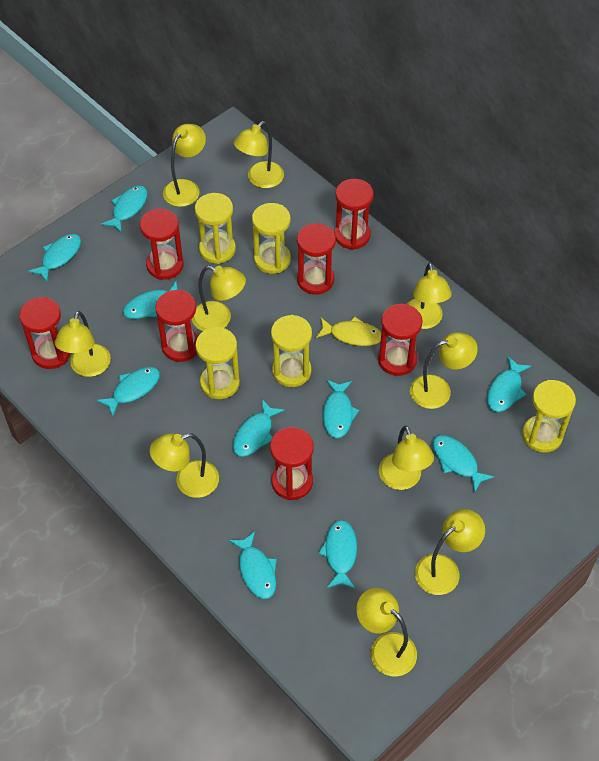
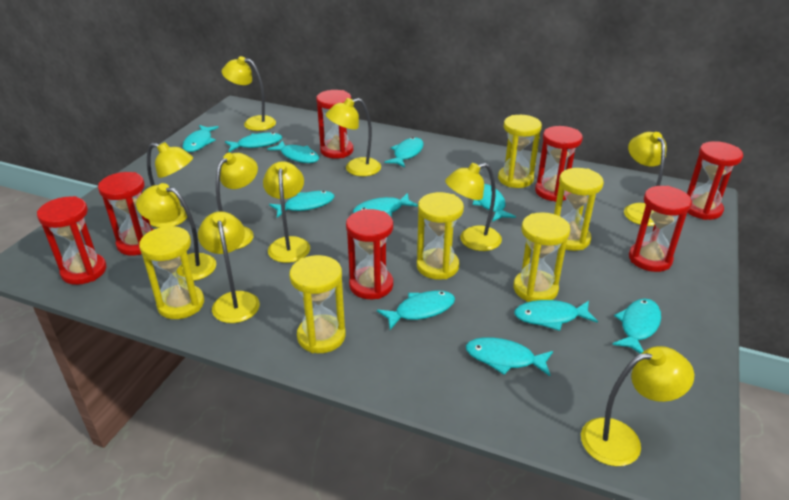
turquoise fish: [28,234,81,282] [97,367,160,417] [101,185,147,232] [123,281,178,319] [229,531,277,599] [233,399,285,457] [318,520,357,589] [323,380,359,438] [433,435,494,493] [487,357,531,412] = 10 -> [183,125,219,152] [225,132,282,152] [267,141,319,163] [269,191,335,218] [353,193,418,218] [377,291,455,330] [385,137,424,167] [466,337,553,376] [473,184,516,222] [514,300,598,331] [612,298,661,354] = 11
yellow fish: [316,316,381,346] = 1 -> none = 0
yellow hourglass: [195,193,236,264] [195,327,240,399] [252,203,291,274] [271,315,312,387] [522,380,576,453] = 5 -> [139,226,204,319] [289,255,346,353] [417,192,464,280] [498,115,542,188] [513,212,570,302] [554,168,604,251] = 6

